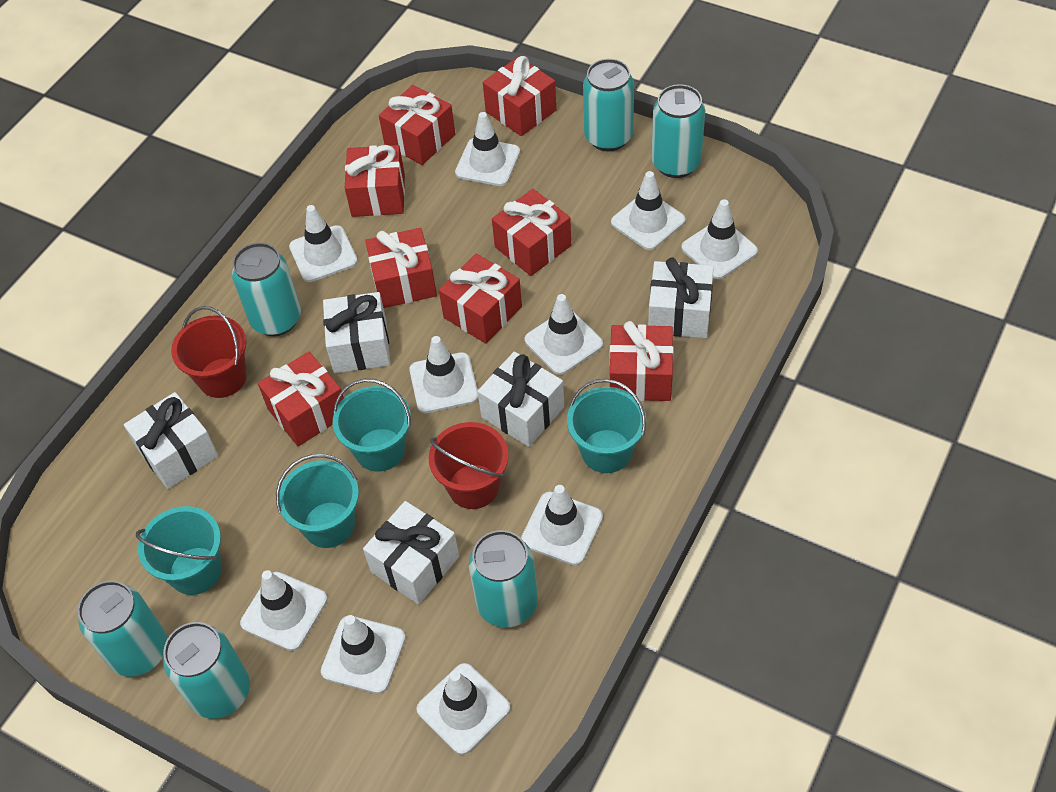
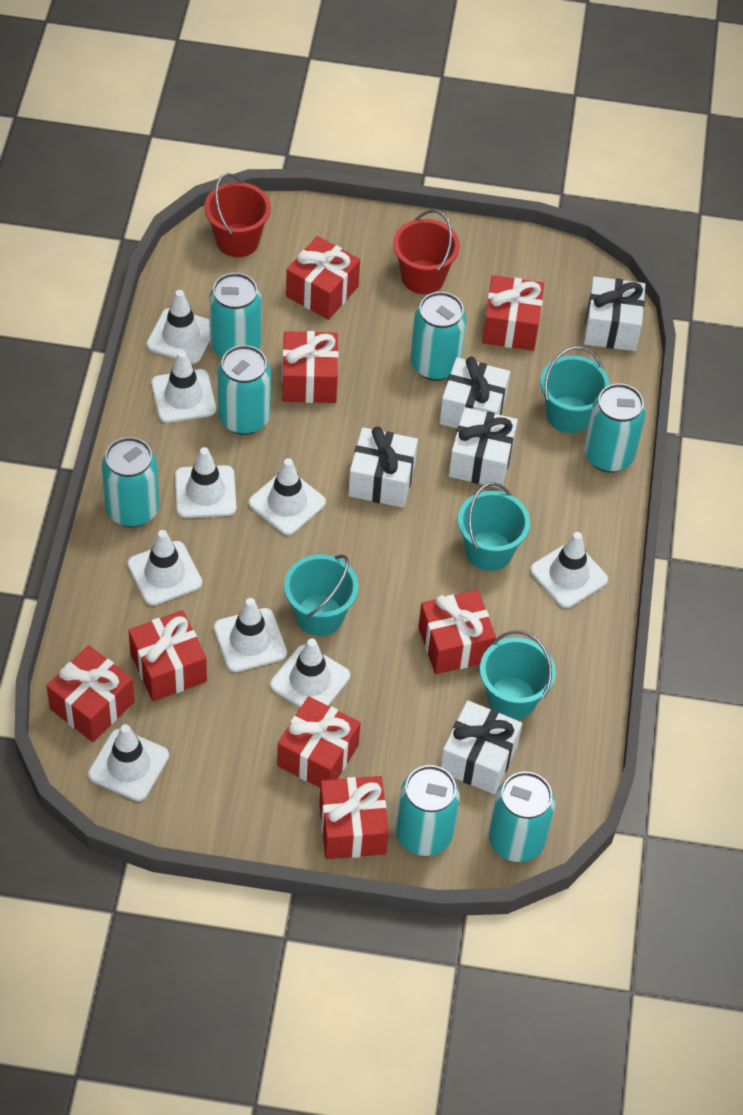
turquoise can: [78,581,167,677] [163,622,250,719] [232,243,301,336] [469,530,538,628] [583,59,634,151] [651,84,705,178] = 6 -> [102,437,159,527] [209,273,262,358] [217,345,271,435] [395,765,460,856] [410,292,467,381] [488,772,555,862] [584,383,646,473] = 7
white traffic cone: [240,570,328,651] [289,205,358,282] [321,615,406,694] [410,336,478,413] [417,663,510,755] [455,112,520,186] [521,485,603,565] [525,294,603,375] [611,171,686,250] [681,199,758,279] = 10 -> [88,724,169,801] [127,530,202,606] [147,290,210,364] [151,351,216,423] [175,447,236,518] [214,598,287,672] [249,458,326,535] [270,638,350,708] [530,532,608,608] = 9

